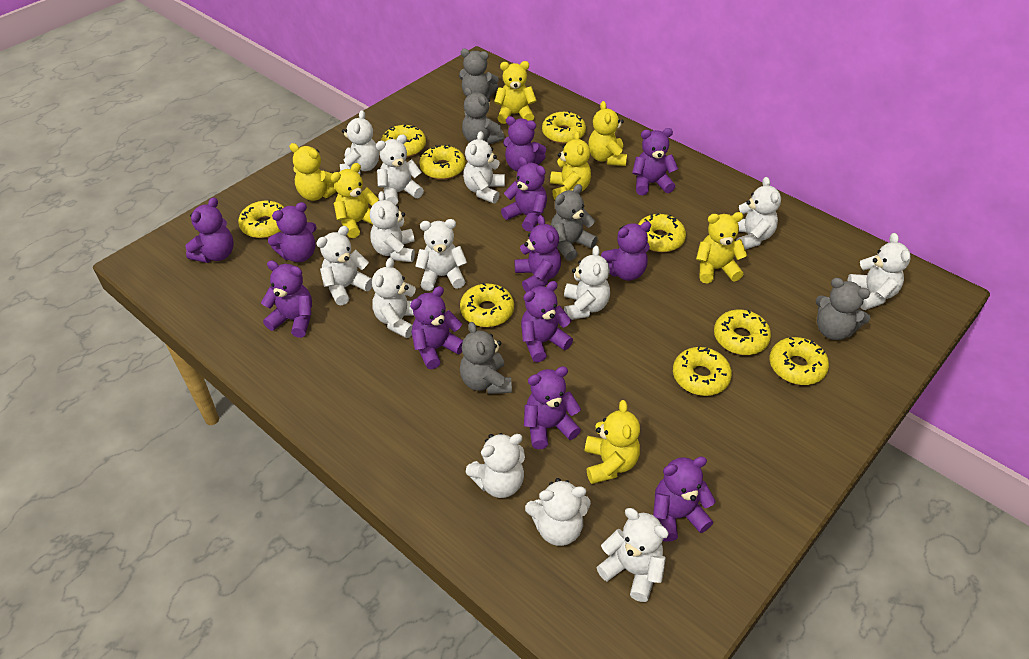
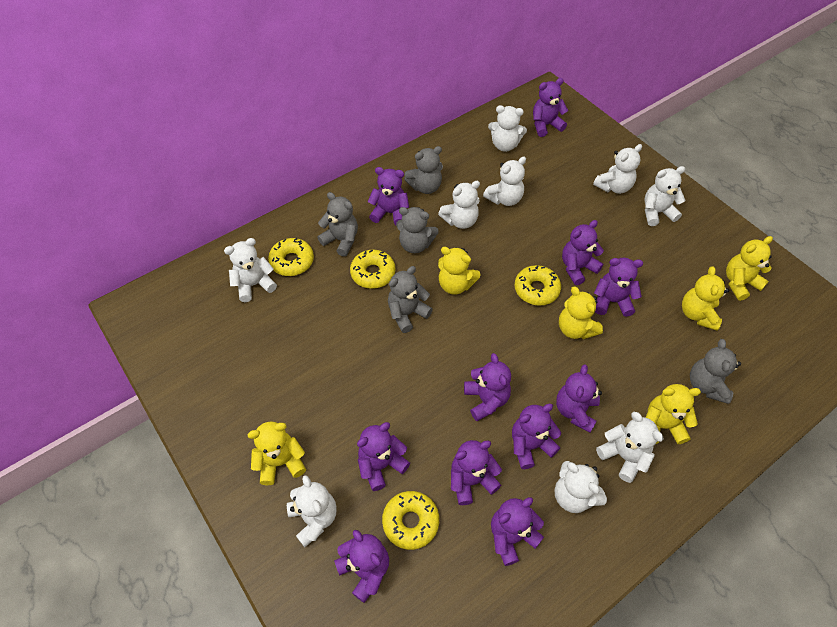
purple teddy bear: [185,197,234,263] [261,260,312,338] [268,202,317,262] [410,286,463,369] [501,157,547,232] [503,116,546,172] [515,215,561,292] [521,281,573,362] [524,366,581,449] [601,221,651,281] [632,128,678,195] [653,456,716,542] = 12 -> [334,530,389,603] [357,422,410,491] [367,167,409,225] [451,440,502,505] [464,353,511,421] [491,497,544,566] [512,404,561,469] [533,78,568,137] [556,364,602,433] [562,220,604,285] [594,258,643,317] = 11
white teddy bear: [317,226,372,305] [340,110,379,174] [370,191,415,262] [372,257,416,338] [376,134,424,205] [415,219,467,291] [463,131,505,203] [466,433,525,498] [525,478,591,546] [564,246,610,320] [596,508,669,602] [736,177,781,250] [847,233,911,310] = 13 -> [224,238,277,302] [287,475,337,547] [438,181,480,229] [483,157,526,206] [488,105,527,152] [555,461,607,513] [593,144,642,194] [596,412,664,483] [644,166,686,226] = 9
yellow donut: [238,200,284,238] [381,124,426,157] [419,145,466,180] [460,283,514,327] [542,111,586,144] [638,213,686,252] [673,346,732,396] [714,310,771,355] [770,337,829,385] = 9 -> [268,238,314,276] [350,250,396,289] [382,491,439,550] [515,265,561,306] = 4
yellow teddy bear: [289,143,337,201] [331,163,379,238] [494,61,537,124] [550,131,591,200] [585,400,640,484] [588,101,627,166] [696,212,747,283] = 7 -> [247,421,306,485] [438,247,480,295] [559,286,603,339] [646,384,701,444] [682,266,730,331] [726,236,773,301] = 6

